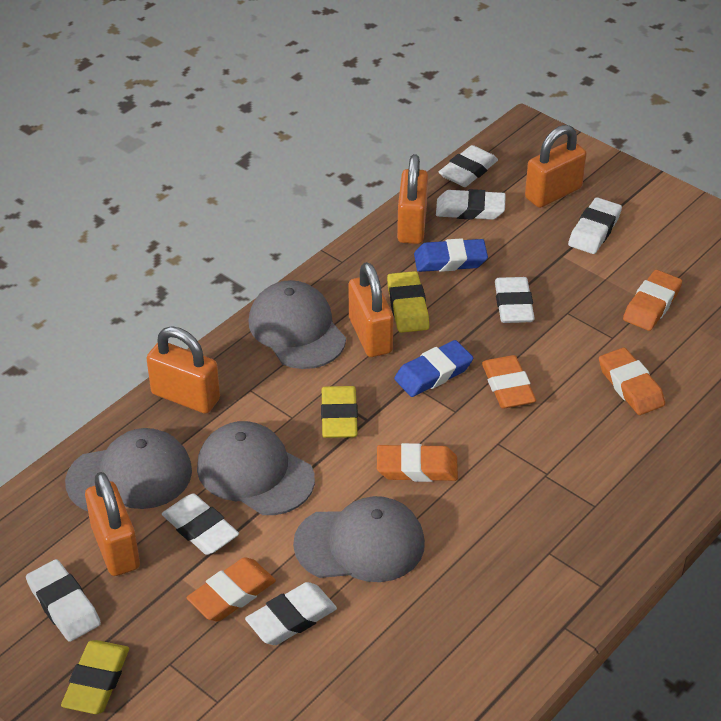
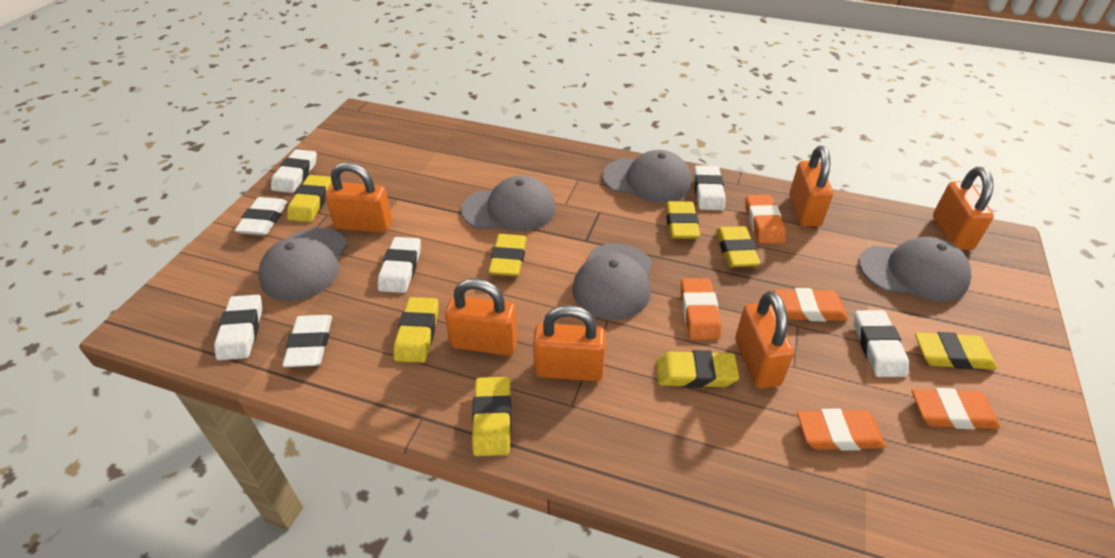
blue eraser: [394,340,473,397] [414,238,488,272] = 2 -> none = 0
grey cap: [65,428,192,511] [197,421,315,515] [249,280,346,369] [293,496,425,582] = 4 -> [258,228,348,301] [461,176,556,232] [572,243,653,320] [602,150,691,203] [859,237,971,302] = 5
orange padlock: [85,472,140,576] [146,327,220,414] [349,262,394,357] [397,154,428,244] [525,125,587,208] = 5 -> [325,162,392,233] [445,278,518,355] [533,305,606,381] [735,291,794,388] [789,146,833,227] [933,167,994,250] = 6
yellow eraser: [61,640,129,714] [321,386,358,438] [387,271,429,333] = 3 -> [287,175,332,222] [394,297,439,363] [472,377,512,456] [489,234,527,276] [656,350,739,388] [666,201,700,239] [716,226,760,267] [915,332,997,370] = 8

